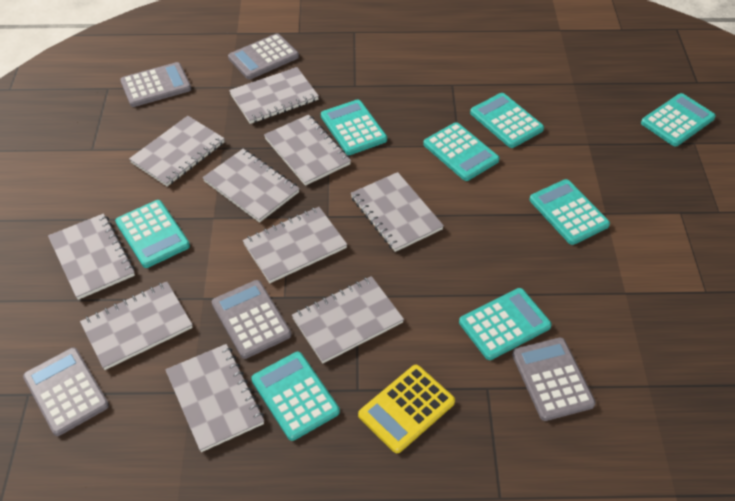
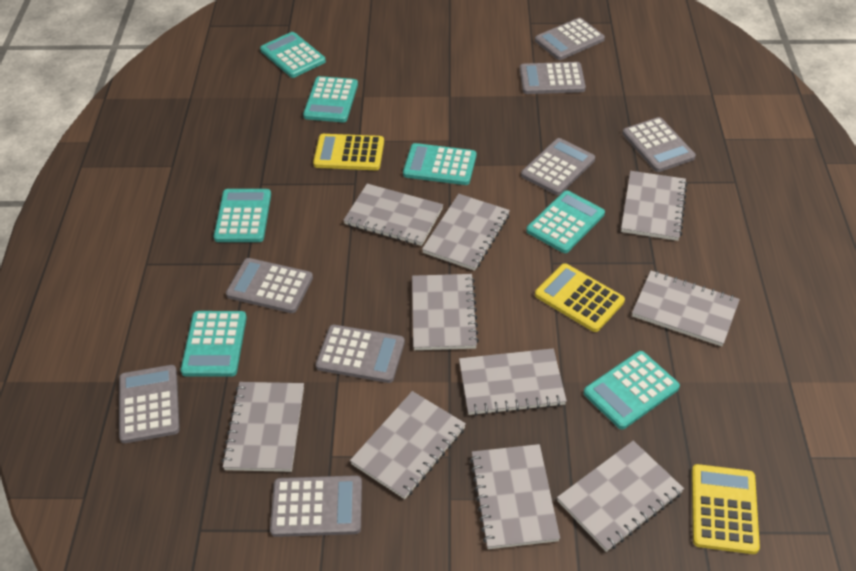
grey calculator: [23,348,109,436] [120,62,191,107] [212,280,291,359] [228,33,299,79] [512,338,596,421] = 5 -> [119,365,180,443] [226,258,313,313] [270,475,362,537] [316,325,405,383] [520,62,586,94] [521,138,595,195] [535,18,605,60] [622,117,696,172] = 8
turquoise calculator: [115,200,190,268] [251,352,340,441] [321,99,387,155] [423,122,499,181] [459,288,552,360] [470,93,544,148] [530,179,610,245] [641,93,716,146] = 8 -> [181,311,247,377] [214,189,271,242] [260,32,326,78] [303,76,358,122] [403,143,476,185] [526,190,605,253] [584,351,680,429] = 7
yellow calculator: [358,365,455,453] = 1 -> [313,134,384,170] [535,263,625,332] [692,464,760,554] = 3

